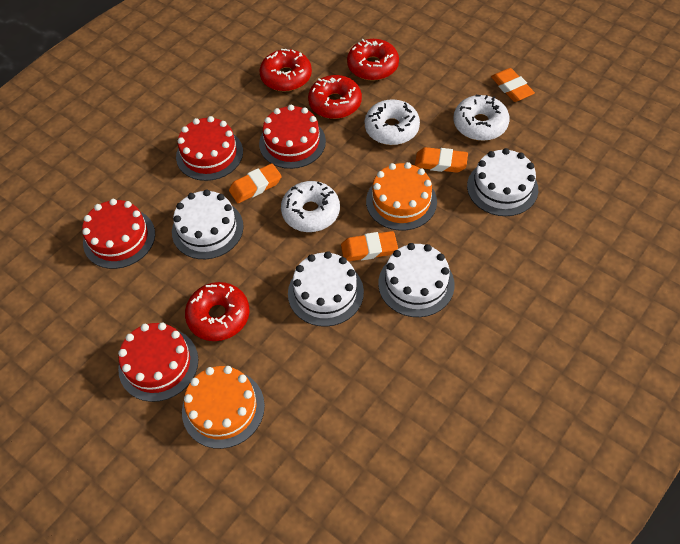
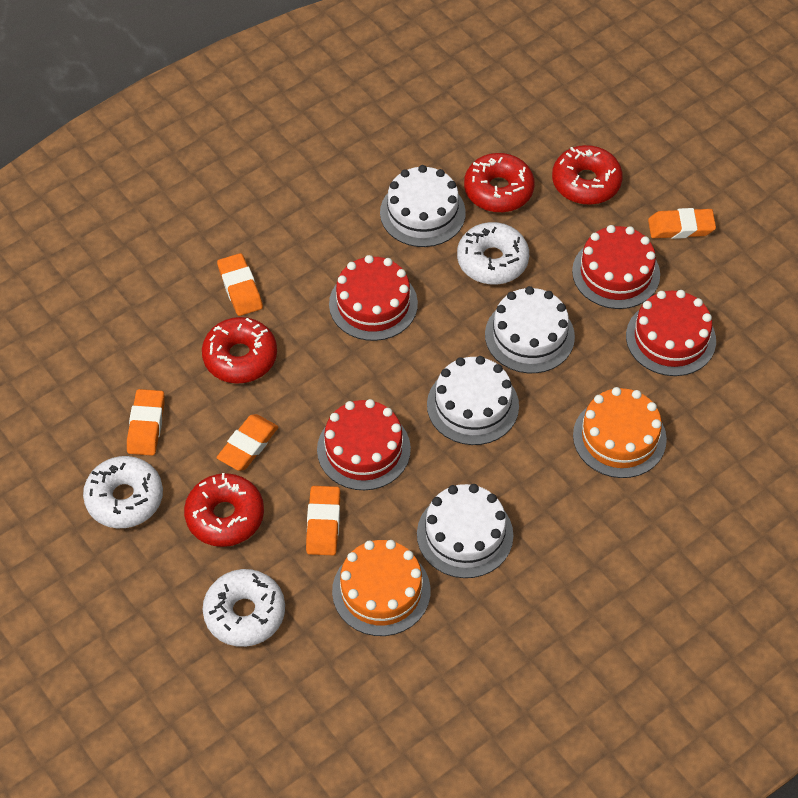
orange eraser: [229,163,282,203] [341,231,398,262] [415,147,468,173] [491,68,535,102] = 4 -> [127,389,165,456] [217,253,263,316] [217,414,278,471] [306,486,340,555] [648,208,716,239] = 5

